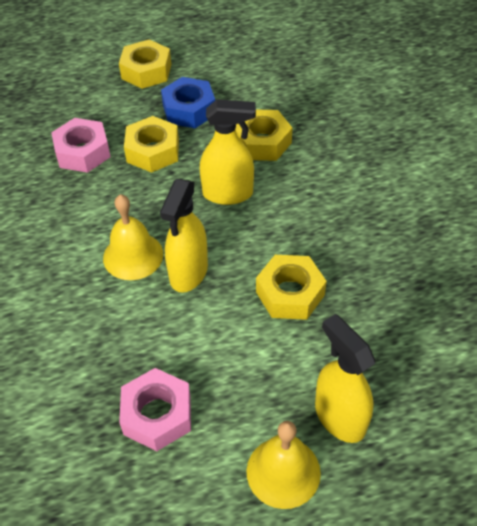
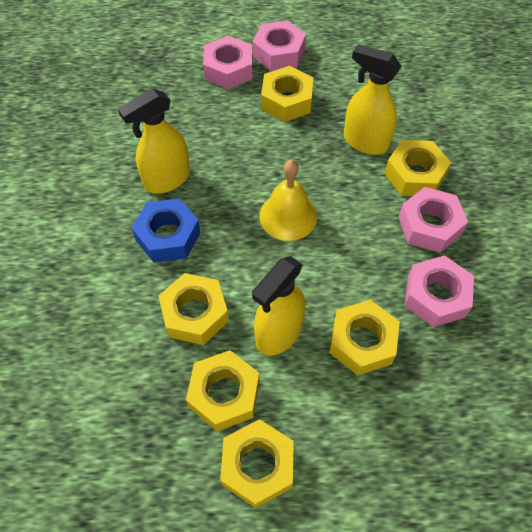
pink nut: [51,118,111,173] [119,368,191,451] = 2 -> [203,36,253,89] [253,20,306,71] [398,187,468,253] [405,255,474,327] = 4
yellow bell: [103,194,163,280] [246,421,321,509] = 2 -> [259,160,317,241] = 1
yellow nut: [119,39,171,89] [124,116,179,173] [235,110,292,161] [256,255,327,320] = 4 -> [158,273,229,345] [186,350,259,432] [220,419,294,508] [261,66,313,122] [329,300,400,376] [384,140,451,196] = 6

